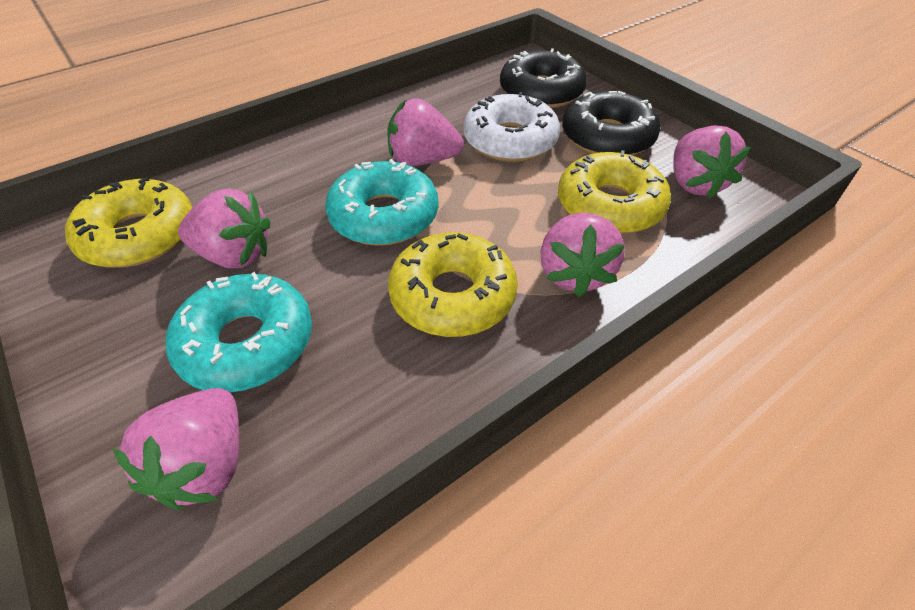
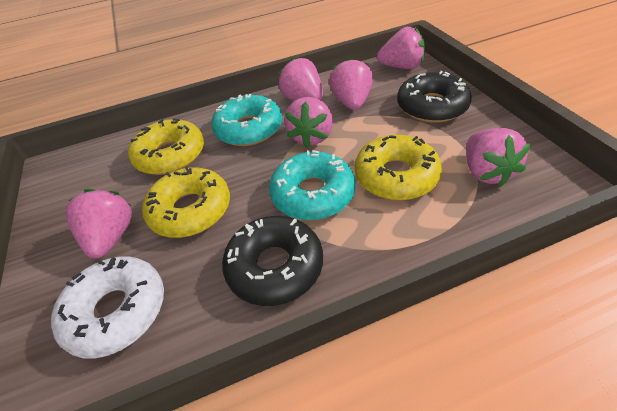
pink strawberry: [112,388,239,510] [178,188,270,268] [387,98,464,166] [540,212,625,297] [673,125,751,199] = 5 -> [66,189,132,259] [278,57,323,101] [284,97,333,148] [329,57,373,110] [377,26,425,69] [466,128,531,187] = 6

